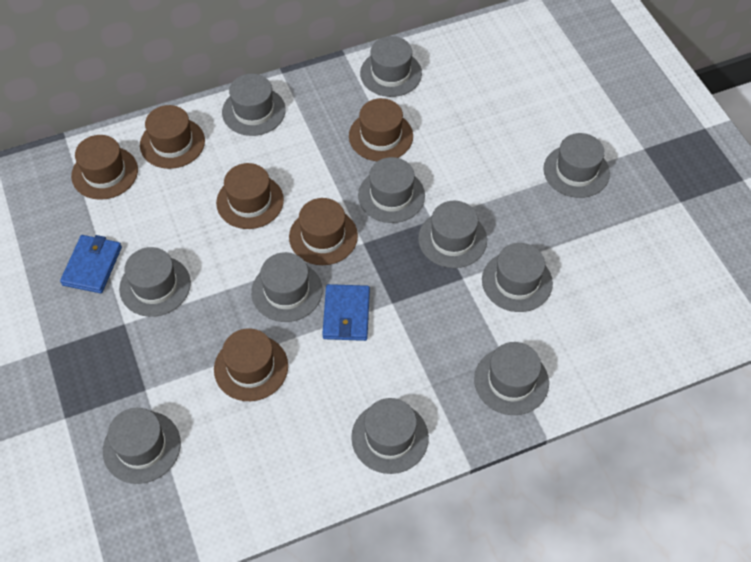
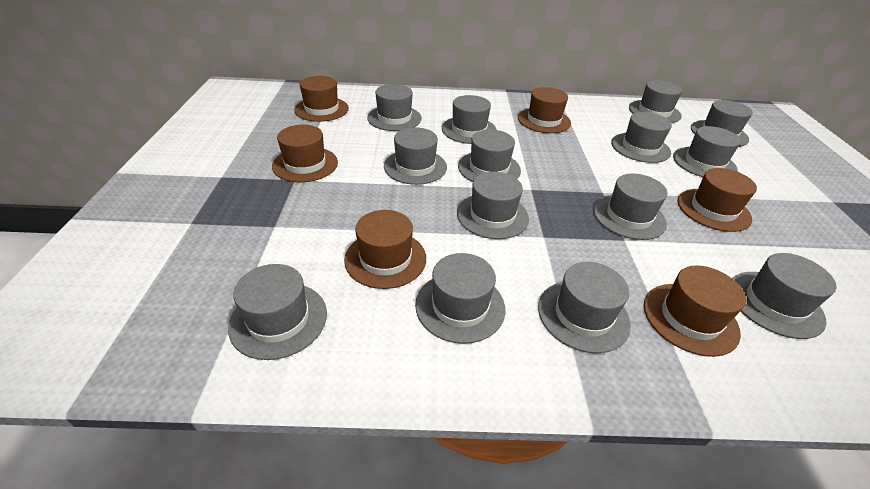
blue wallet: [60,235,122,293] [322,284,370,341] = 2 -> none = 0
grey hat: [103,408,181,484] [119,247,191,317] [222,73,286,136] [251,252,322,322] [351,398,429,474] [358,157,425,223] [360,36,422,97] [418,201,487,268] [474,342,549,415] [482,243,553,312] [544,133,610,198] = 11 -> [228,264,327,360] [367,84,422,131] [384,127,447,185] [415,253,506,344] [442,95,497,144] [457,172,529,239] [458,129,521,182] [538,262,631,353] [593,174,668,240] [611,112,672,163] [629,80,682,123] [673,126,741,177] [691,100,753,147] [732,253,837,339] = 14

